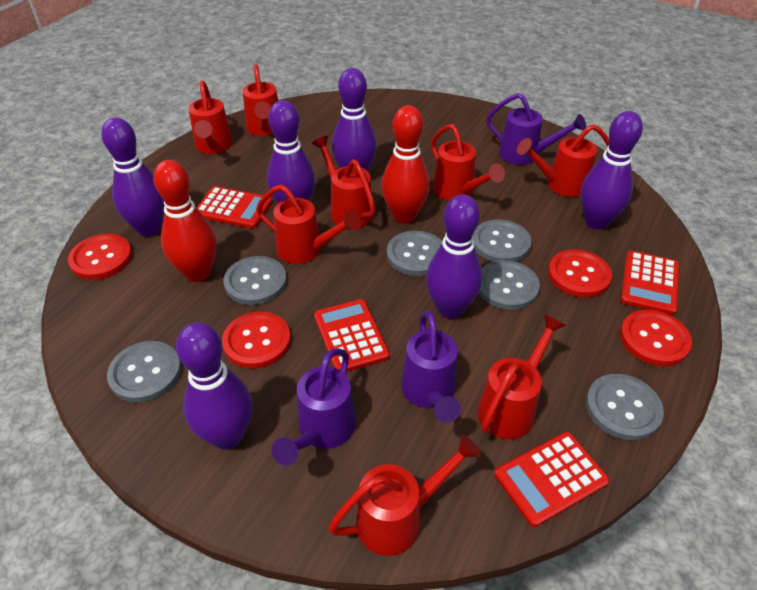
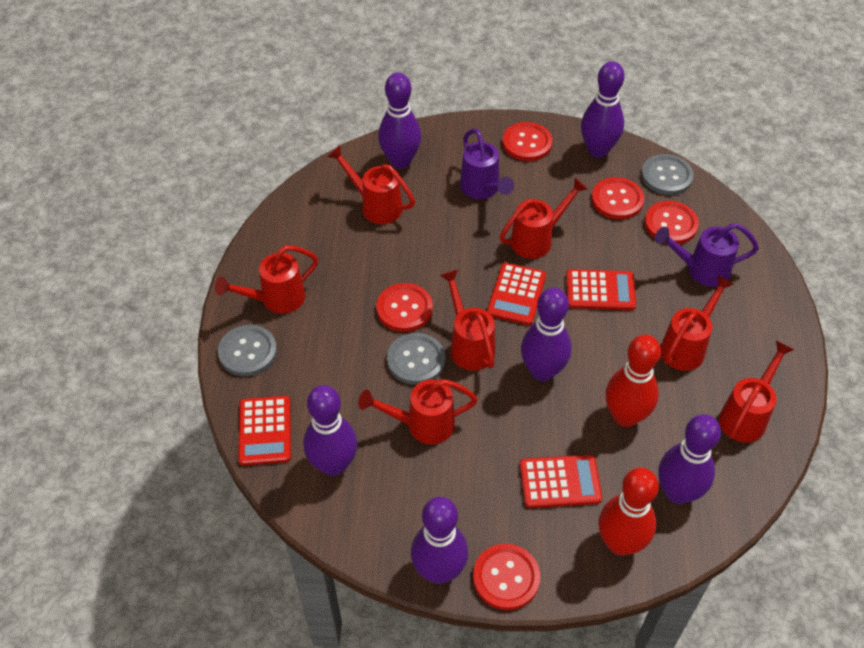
grey button: [107,341,181,403] [224,256,287,305] [387,231,442,276] [473,219,532,262] [479,260,540,310] [586,374,664,441] = 6 -> [218,325,277,376] [387,333,445,385] [641,154,694,195] = 3
purple watering can: [272,348,356,466] [401,311,461,423] [486,93,586,165] = 3 -> [460,128,514,199] [654,223,759,287] = 2
red button: [68,234,132,280] [222,311,291,369] [548,249,612,298] [620,310,692,366] = 4 -> [376,283,433,332] [473,544,540,610] [502,122,552,161] [591,177,644,220] [644,201,699,244] = 5
red watering can: [189,81,233,154] [243,65,278,136] [256,185,360,264] [312,136,376,229] [328,434,481,556] [431,124,505,200] [477,314,566,439] [517,124,609,197] = 8 -> [215,245,318,314] [327,145,415,224] [358,379,478,444] [440,269,495,371] [500,178,588,259] [660,275,734,371] [719,340,794,443] = 7

